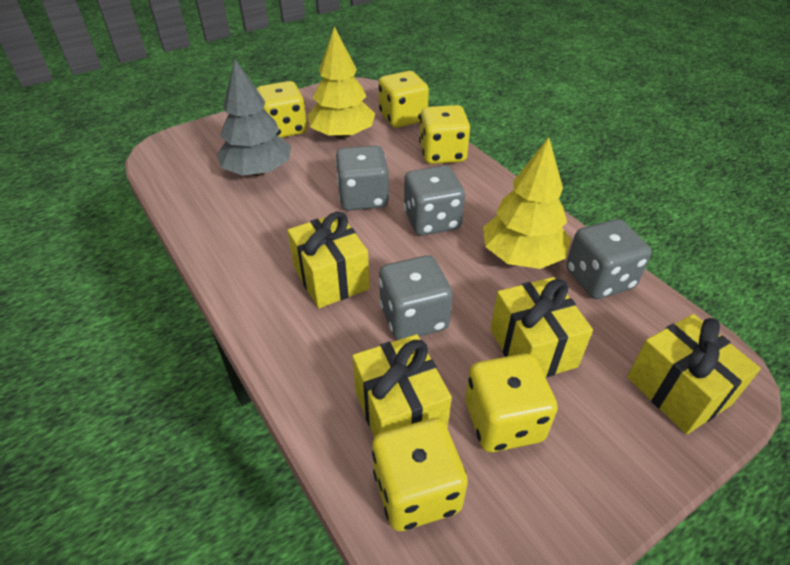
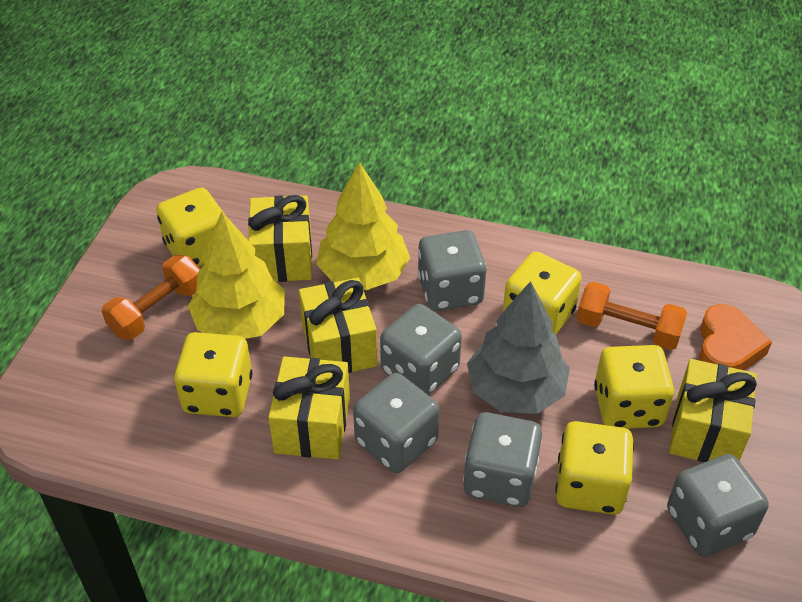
grey dice: [335,145,389,211] [379,255,453,340] [404,165,465,236] [566,219,652,299] = 4 -> [353,373,440,473] [380,304,462,395] [418,230,487,311] [463,412,542,507] [667,454,769,557] = 5
orange dumbbell: none = 0 -> [101,255,200,340] [576,282,687,350] = 2
orange heart: none = 0 -> [698,304,772,370] = 1

